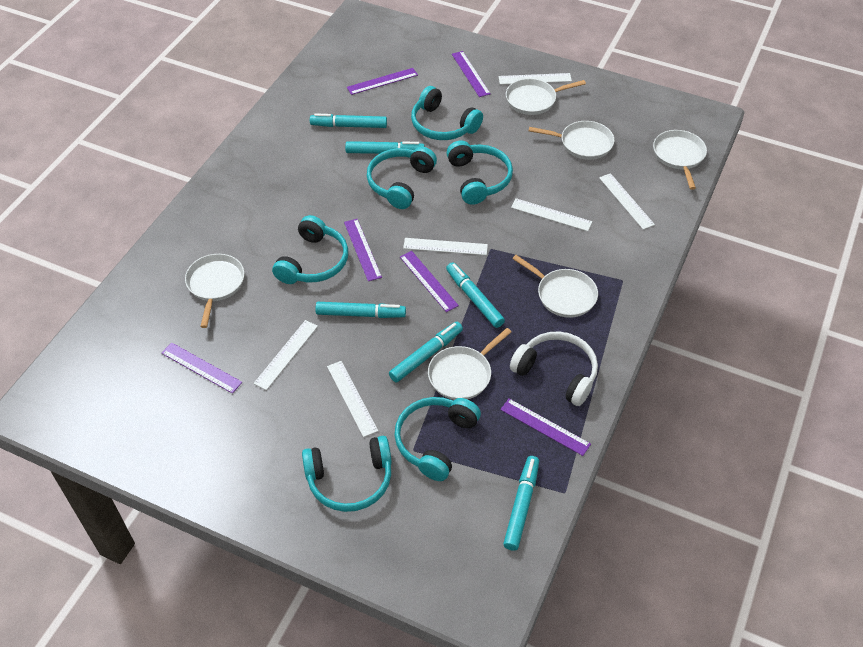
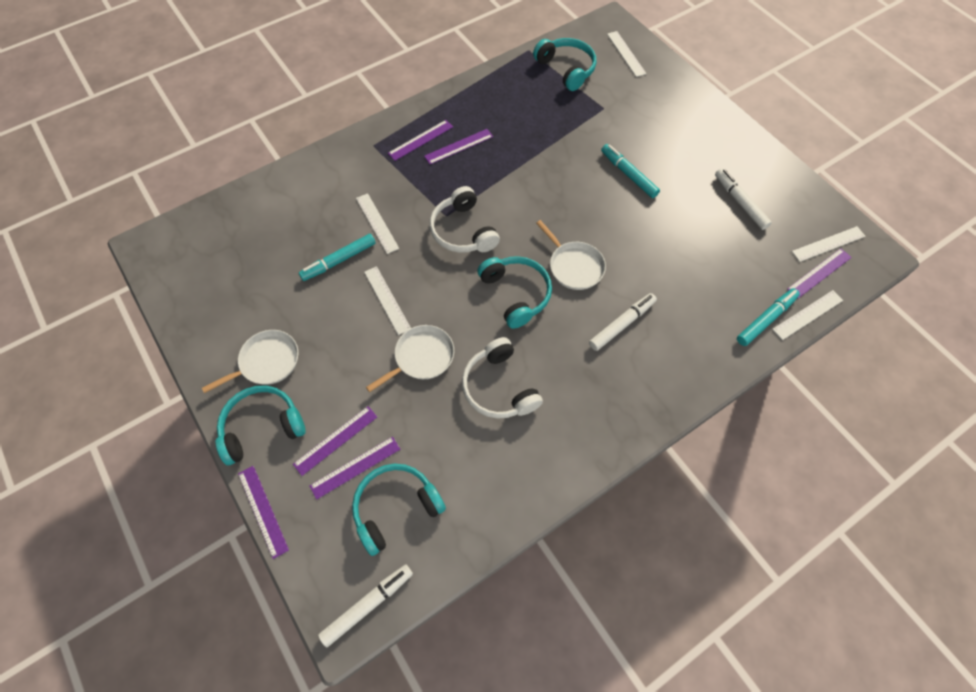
turquoise headphones: [272,215,348,284] [302,436,392,512] [367,147,437,209] [394,397,481,481] [411,86,483,140] [447,140,513,205] = 6 -> [216,386,306,465] [352,464,446,556] [477,256,552,329] [533,38,596,91] = 4
turquoise marker: [310,113,387,128] [315,302,406,318] [345,141,424,154] [389,322,463,382] [446,262,505,328] [503,456,539,551] = 6 -> [299,234,376,281] [601,144,660,198] [737,288,800,346] = 3
white headphones: [510,331,598,406] = 1 -> [430,186,500,253] [462,337,543,419] = 2
white marker: none = 0 -> [318,564,413,647] [589,293,657,351] [715,169,772,230] = 3
white pan: [185,254,244,328] [428,328,511,400] [506,78,586,115] [512,255,598,318] [529,121,614,160] [653,130,707,190] = 6 -> [202,330,298,393] [366,325,454,392] [536,220,606,290] = 3
white ruler: [253,320,318,390] [327,361,378,437] [403,238,488,255] [499,73,572,85] [511,198,592,231] [599,173,655,230] = 6 -> [356,193,399,254] [364,266,411,335] [607,31,647,77] [772,290,843,340] [792,226,865,262] = 5

